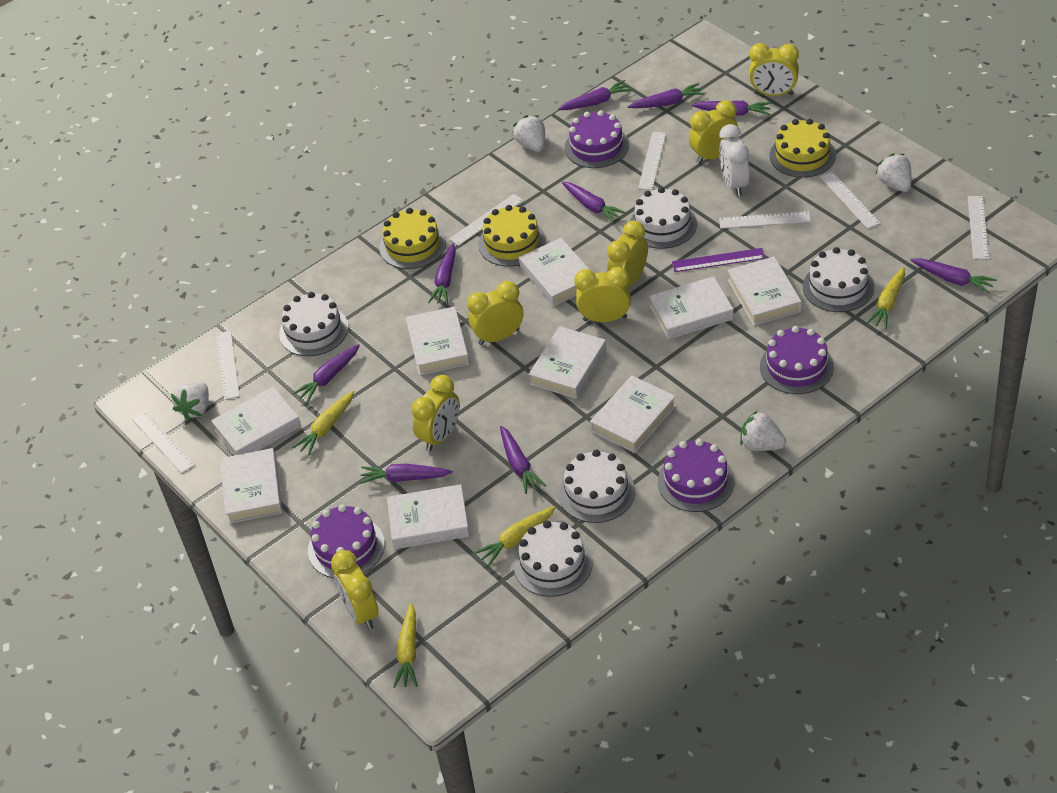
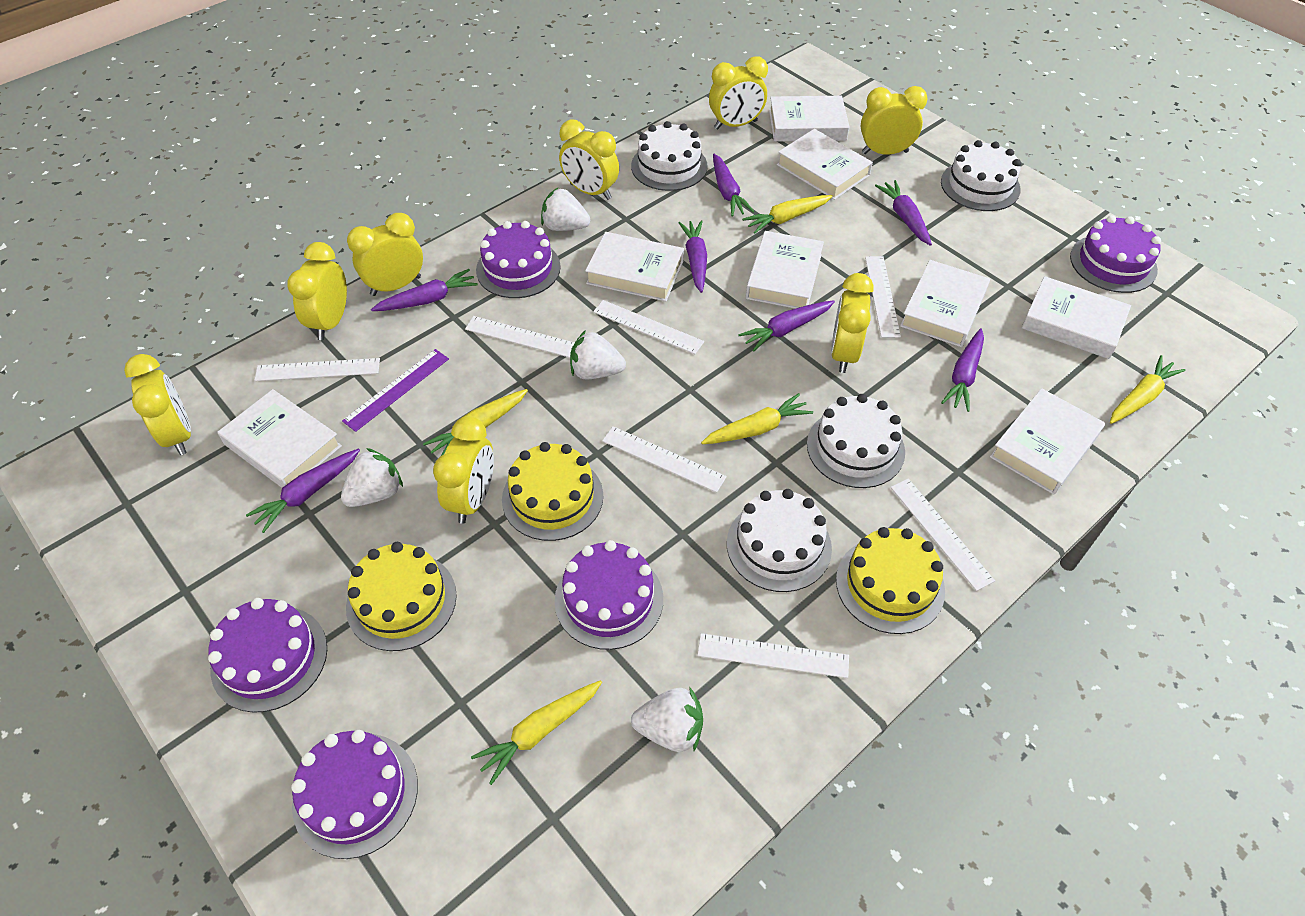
purple cake: [308,504,385,578] [565,110,629,168] [658,439,735,512] [760,326,834,394] = 4 -> [208,598,327,713] [291,730,418,859] [476,221,561,298] [554,540,663,650] [1070,215,1161,293] = 5
purple carrot: [292,344,360,403] [360,464,453,484] [428,244,456,304] [500,426,546,494] [558,80,632,110] [562,181,626,223] [627,83,705,108] [692,101,771,116] [911,258,997,293] = 9 -> [246,448,360,533] [371,269,478,311] [678,220,707,293] [713,154,754,216] [738,300,835,352] [875,180,932,246] [941,328,984,412] = 7
white book: [211,387,301,456] [220,448,282,524] [387,484,470,549] [406,306,469,376] [519,238,589,306] [528,326,607,399] [590,376,676,453] [649,276,734,340] [728,256,802,326] = 9 -> [218,389,342,488] [585,232,684,302] [746,231,824,309] [769,96,849,142] [777,129,873,200] [900,260,990,347] [990,388,1105,495] [1021,276,1131,359] = 8
white cake: [279,292,348,356] [514,521,592,597] [559,450,635,523] [630,187,697,249] [803,247,874,312] = 5 -> [631,121,708,191] [727,489,832,592] [807,394,905,488] [941,140,1021,211] = 4
white clock: [719,124,750,196] = 1 -> none = 0
yellow carrot: [292,391,354,456] [393,603,418,688] [474,506,556,566] [866,267,905,329] = 4 -> [423,389,528,456] [471,680,602,785] [701,393,813,444] [742,195,833,234] [1110,355,1186,424] = 5
yellow clock: [331,550,379,630] [411,375,460,451] [467,281,523,345] [574,267,631,322] [607,221,648,287] [689,100,738,164] [749,43,799,96] = 7 -> [124,354,191,455] [287,242,347,340] [347,213,423,296] [433,416,494,524] [559,119,619,200] [709,56,768,130] [831,273,874,373] [861,86,928,155] = 8

